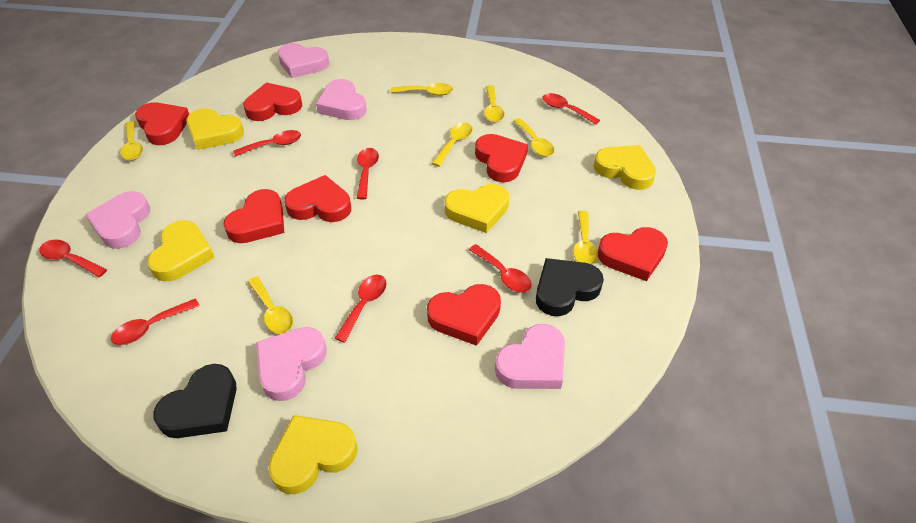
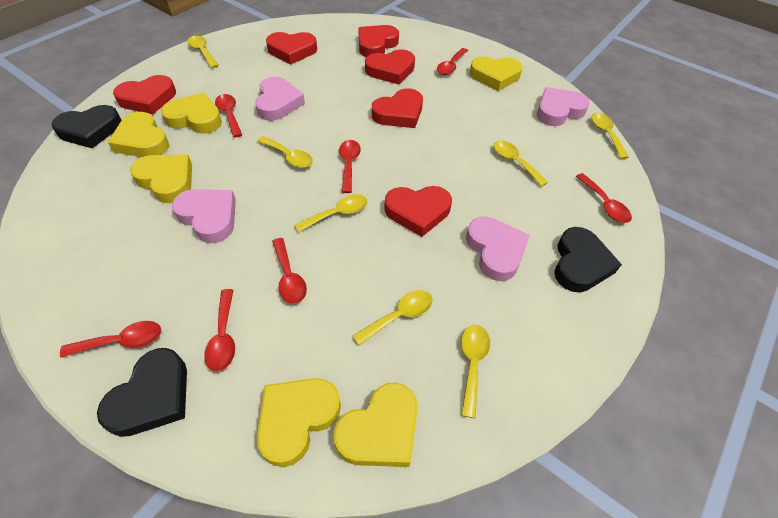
black heart: [153,364,237,438] [536,258,604,316] = 2 -> [51,105,121,148] [97,348,187,437] [554,227,622,292] = 3
pink heart: [85,191,150,249] [256,327,327,401] [278,43,330,78] [316,79,367,120] [495,324,565,389] = 5 -> [172,189,236,243] [255,77,305,121] [466,217,530,281] [537,87,590,126] = 4
red heart: [135,102,189,145] [223,189,284,243] [243,82,302,121] [284,175,351,222] [427,284,501,346] [475,134,528,182] [598,227,668,281] = 7 -> [113,75,176,114] [266,32,317,65] [358,25,399,57] [365,49,415,84] [372,88,423,128] [384,186,452,237] = 6
yellow heart: [147,220,215,282] [186,108,244,150] [268,415,358,494] [445,184,509,233] [594,145,656,190] = 5 -> [108,112,169,157] [130,154,192,203] [161,92,222,134] [257,378,341,467] [334,382,418,467] [469,56,523,91] = 6

